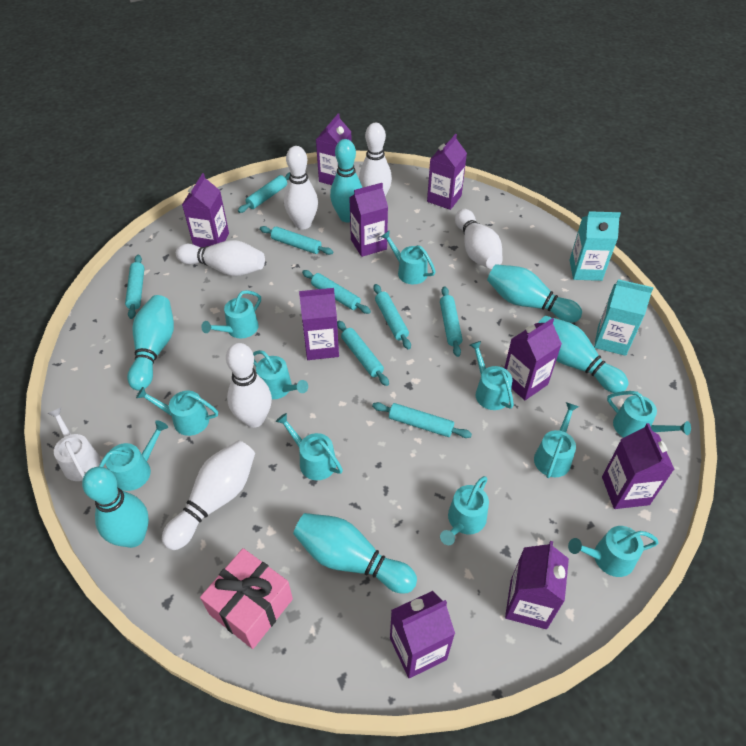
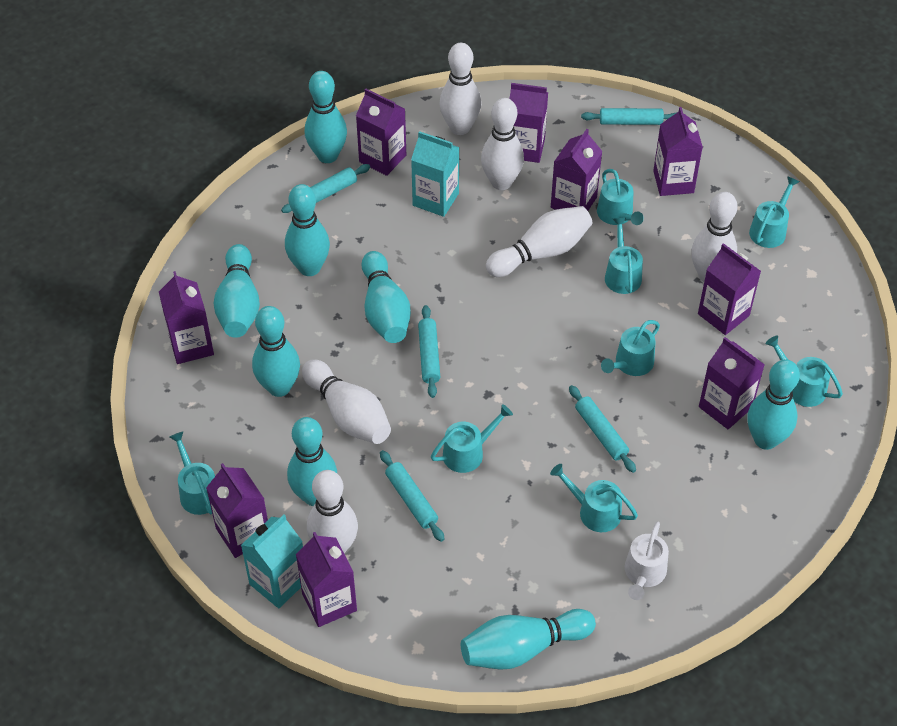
pink gift: [200,548,293,649] = 1 -> none = 0
turquoise bowling pin: [82,467,149,548] [127,295,174,391] [293,513,417,594] [330,139,362,222] [487,264,582,323] [538,316,629,393] = 6 -> [213,244,260,338] [252,306,300,397] [285,184,330,276] [287,417,337,506] [305,71,347,163] [361,251,411,343] [461,609,596,670] [747,359,800,450] = 8
turquoise rolling pin: [125,255,145,319] [238,172,290,213] [260,226,333,255] [302,270,371,314] [337,321,389,386] [372,402,472,438] [373,284,411,350] [440,286,463,357] = 8 -> [281,164,370,213] [380,450,444,542] [418,305,440,398] [569,385,636,473] [581,108,676,125] = 5
turquoise watering can: [99,420,168,491] [136,387,218,436] [201,290,261,338] [253,350,308,399] [276,413,343,480] [381,231,436,284] [440,476,489,545] [470,341,514,410] [534,402,579,478] [568,526,659,577] [607,391,691,438] = 11 -> [170,431,215,515] [431,404,513,473] [550,464,638,532] [597,169,644,225] [601,320,660,376] [605,218,643,294] [749,176,799,248] [766,336,843,407] = 8

